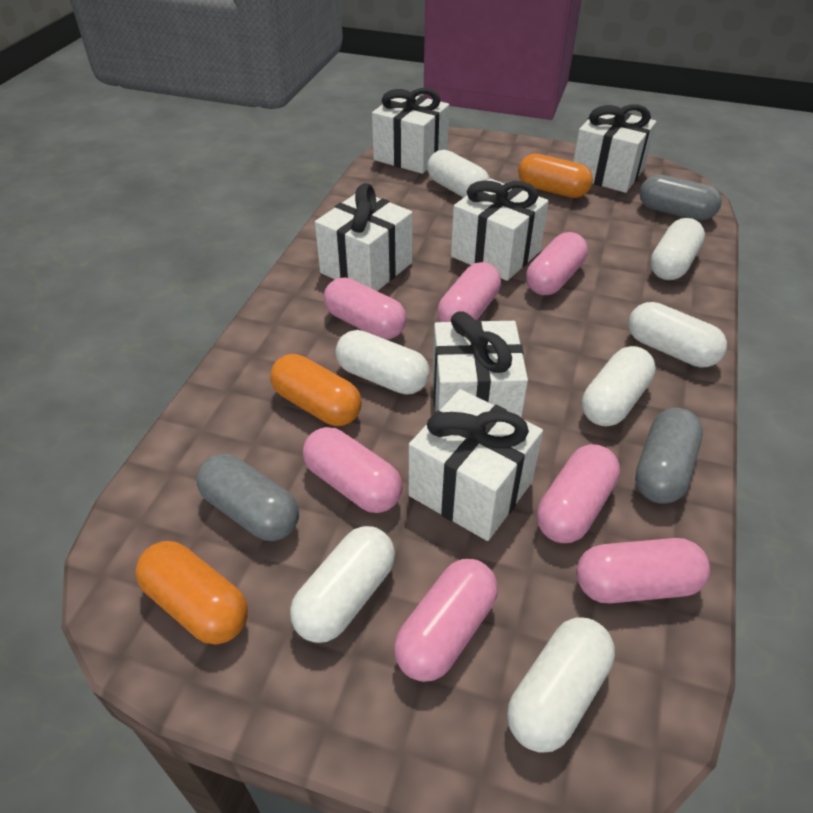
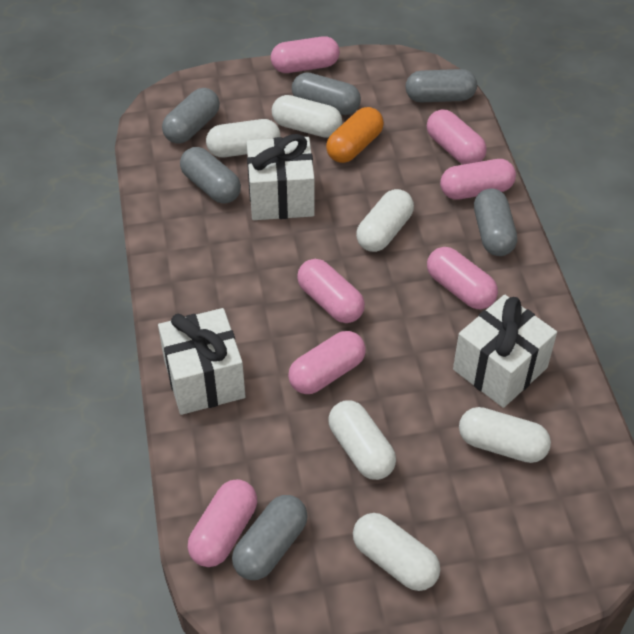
grey capsule: [196,454,299,541] [635,408,703,504] [640,175,722,221] = 3 -> [162,88,220,144] [180,147,241,204] [232,495,308,580] [292,72,361,115] [406,69,477,102] [474,189,517,256] = 6
orange capsule: [135,541,248,645] [270,354,362,426] [518,154,593,198] = 3 -> [326,107,384,163] = 1
white capsule: [290,526,395,643] [335,330,430,395] [427,150,490,198] [507,618,615,753] [582,346,656,427] [628,302,727,367] [650,218,705,280] = 7 -> [206,119,280,157] [272,95,342,138] [328,400,396,480] [353,513,440,591] [356,189,414,252] [459,407,551,463] = 6
white gift: [315,183,413,291] [372,88,450,174] [409,389,543,541] [432,311,528,418] [451,179,549,281] [573,105,656,193] = 6 -> [158,308,246,415] [247,134,315,220] [453,295,557,408] = 3

